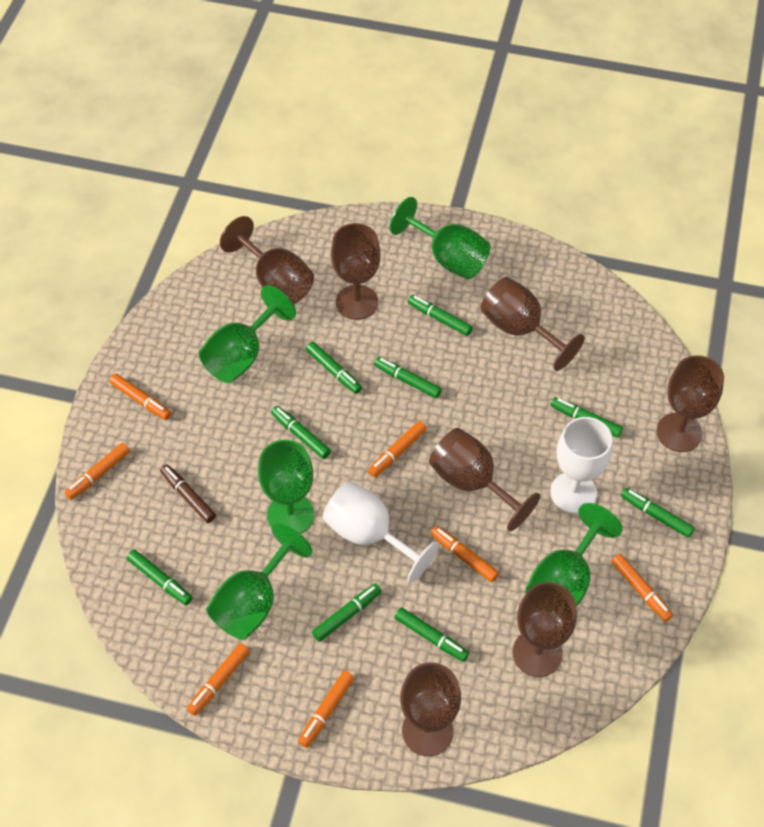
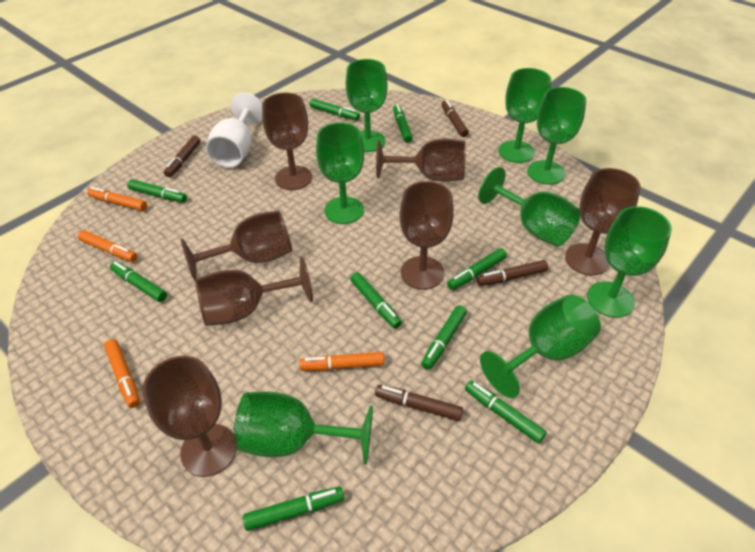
brown marker: [160,464,216,523] = 1 -> [164,136,200,177] [375,385,463,421] [441,100,469,137] [476,260,548,286] = 4
green goblet: [199,285,296,383] [206,523,312,640] [258,440,314,534] [390,197,490,279] [525,503,622,607] = 5 -> [234,392,373,465] [316,123,364,224] [346,59,388,152] [478,167,581,247] [480,294,601,398] [498,68,551,163] [527,87,586,185] [587,206,672,318] = 8
orange marker: [64,443,130,500] [109,374,171,420] [187,643,250,716] [298,671,354,748] [368,421,427,477] [431,526,499,582] [611,554,673,622] = 7 -> [78,230,137,262] [87,187,147,211] [104,339,140,408] [299,352,384,371] = 4
white goblet: [323,481,439,583] [550,417,612,513] = 2 -> [206,93,262,168] = 1

